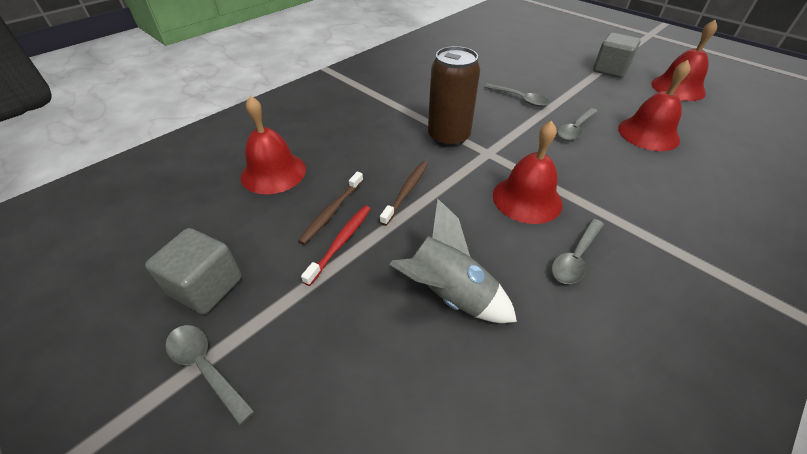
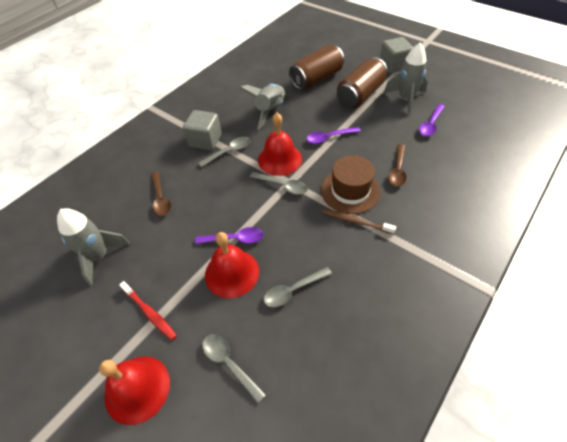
brown can: [428,46,480,147] = 1 -> [289,44,344,90] [337,57,388,108] = 2
brown hat: none = 0 -> [321,155,381,214] = 1
brown spoon: none = 0 -> [151,172,171,216] [388,144,406,186] = 2
brown toothbrush: [298,172,363,245] [380,161,428,226] = 2 -> [322,209,396,234] = 1
grey rocket: [389,198,517,323] = 1 -> [57,208,130,286] [239,84,285,129] [384,43,428,115] = 3
purple spoon: none = 0 -> [195,227,264,244] [306,127,361,144] [419,104,445,136] = 3
red bell: [241,96,306,194] [493,121,562,224] [618,60,690,151] [651,19,717,101] = 4 -> [99,356,170,425] [205,232,259,298] [258,113,302,176] = 3

